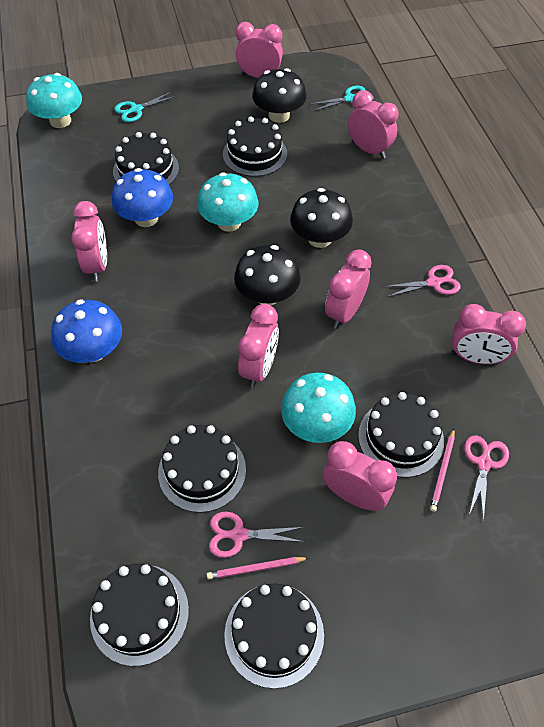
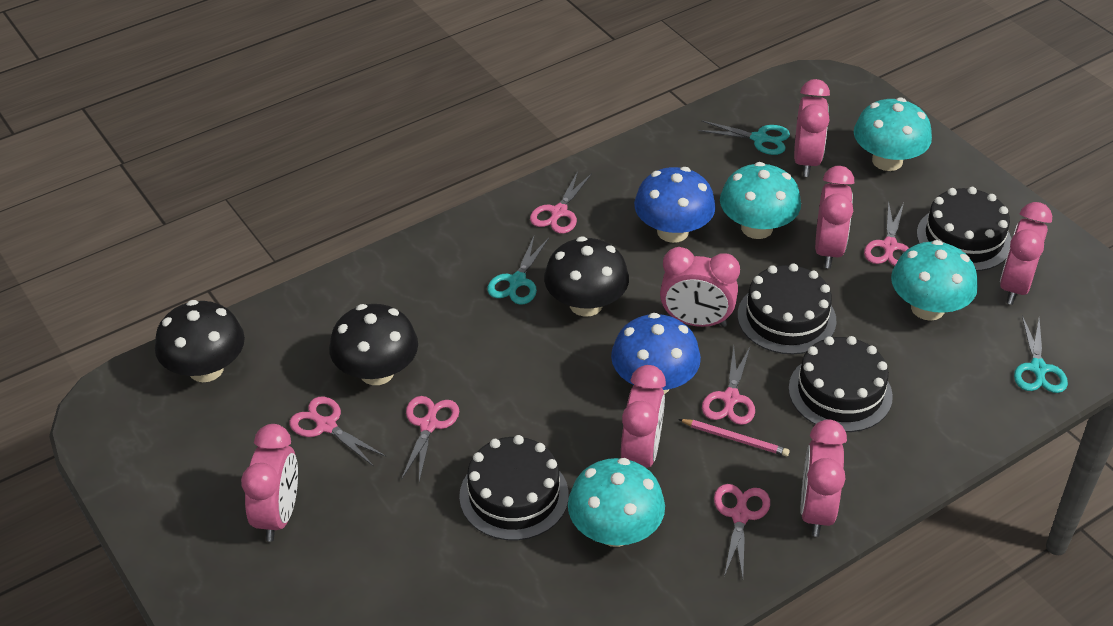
black cake: [90,564,189,666] [113,132,179,185] [158,425,246,513] [223,116,287,177] [224,584,324,689] [358,392,444,477] = 6 -> [459,435,569,540] [737,263,836,354] [789,336,893,432] [917,187,1012,271] = 4
pink pencil: [207,557,309,579] [430,429,455,512] = 2 -> [678,419,790,456] = 1
pink scissors: [209,512,305,558] [383,265,461,297] [464,435,509,522] = 3 -> [289,397,386,467] [401,396,459,482] [530,171,592,234] [702,345,755,425] [714,484,770,578] [864,201,909,266] = 6
turquoise mushroom: [26,73,82,128] [197,173,259,232] [281,373,356,443] = 3 -> [568,458,665,547] [720,162,801,239] [854,98,932,171] [891,240,978,321] = 4
turquoise scissors: [114,92,177,122] [309,86,366,111] = 2 -> [487,236,549,304] [698,120,790,155] [1014,316,1068,393] = 3

